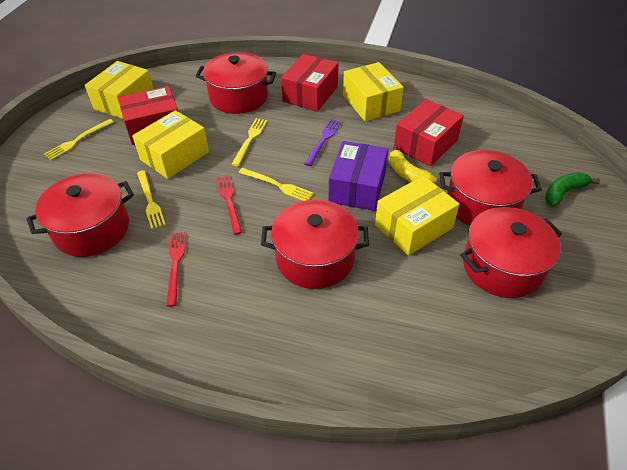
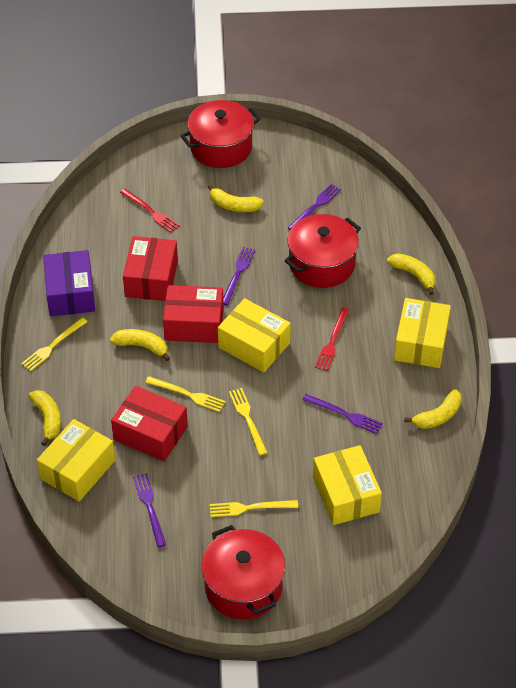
green banana: [545,172,600,207] = 1 -> none = 0
purple fork: [304,119,342,166] = 1 -> [133,473,166,547] [223,247,255,305] [288,184,341,230] [302,394,383,434] = 4
red pot: [27,173,134,257] [195,52,276,114] [261,200,369,289] [439,150,542,226] [460,207,562,298] = 5 -> [180,100,261,168] [201,525,285,619] [284,214,361,288] = 3
yellow banana: [389,145,437,183] = 1 -> [29,390,61,446] [110,329,170,361] [208,184,264,212] [387,253,435,295] [404,389,462,429] = 5

